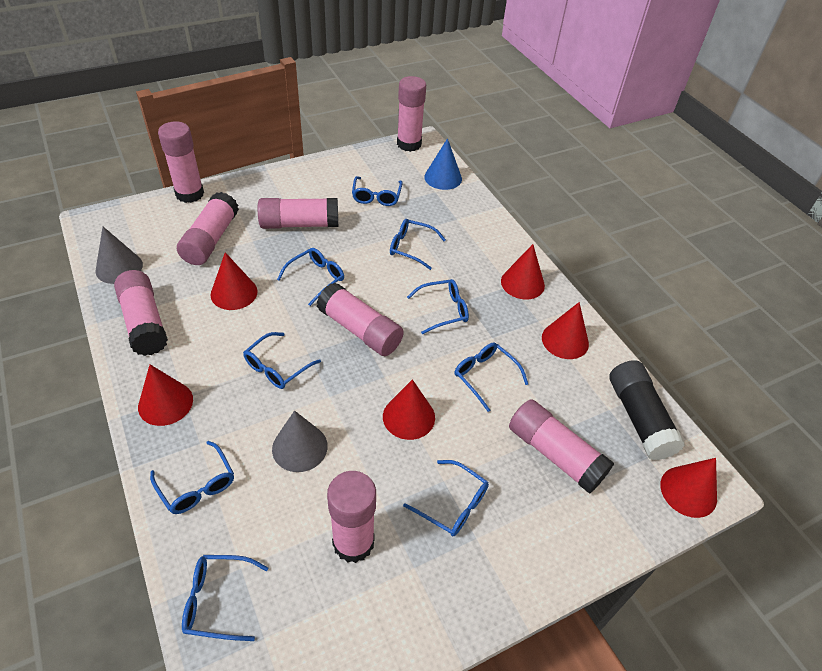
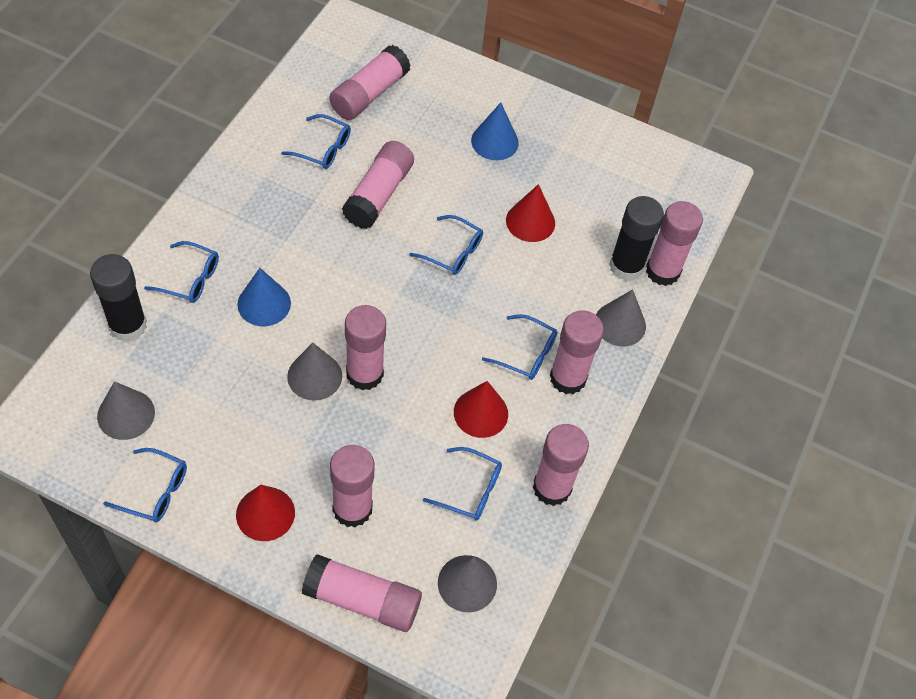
black glue stick: [609,360,685,460] = 1 -> [90,254,147,342] [609,196,664,281] = 2
blue cone: [424,138,462,190] = 1 -> [237,268,291,326] [471,103,519,160] = 2
blue glasses: [150,441,234,514] [182,555,268,641] [243,332,321,389] [277,248,344,306] [352,176,403,206] [390,219,446,270] [403,460,489,536] [407,279,469,334] [454,342,528,412] = 9 -> [103,448,187,522] [144,241,219,303] [281,114,351,169] [410,215,483,275] [423,447,502,521] [482,314,558,380] = 6
grey cone: [95,227,143,284] [272,411,328,472] = 2 -> [97,381,155,440] [287,343,342,401] [438,555,497,612] [596,289,646,347] = 4
red cone: [138,365,193,426] [210,252,258,310] [383,379,435,440] [501,244,545,300] [542,302,589,359] [660,458,717,518] = 6 -> [236,485,295,541] [454,381,508,438] [506,184,555,242] = 3

